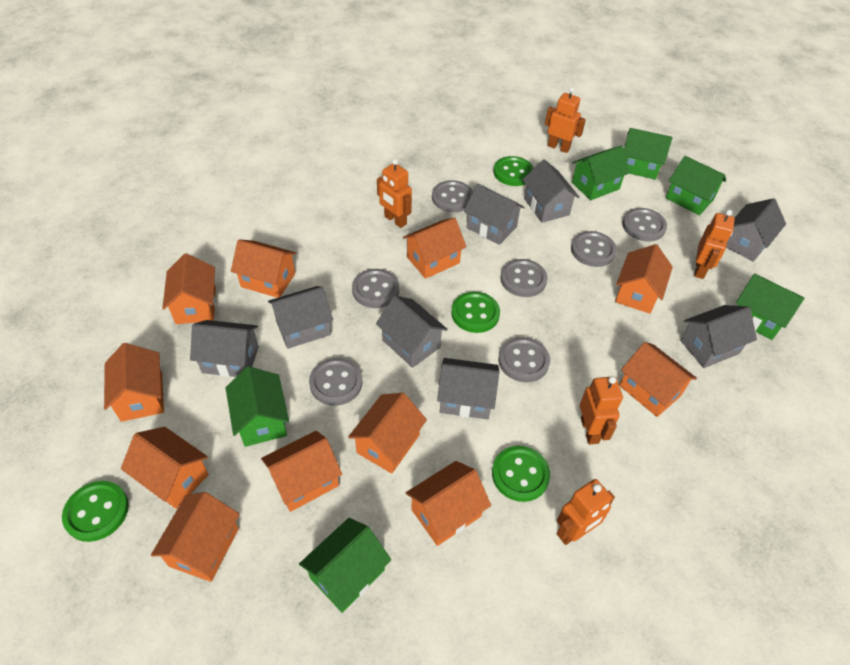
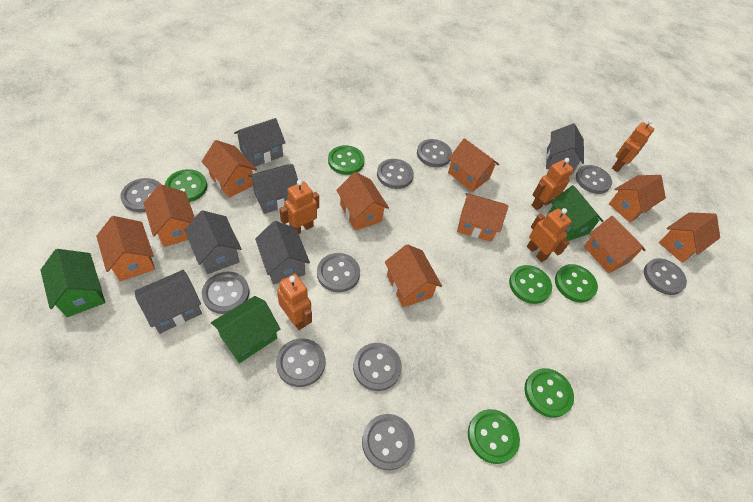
green button: [62,481,129,542] [451,292,500,333] [492,446,550,502] [494,156,534,186] = 4 -> [165,169,207,202] [328,145,365,175] [468,409,520,464] [509,265,552,304] [524,368,574,418] [555,264,598,302] = 6
green house: [225,366,289,447] [299,518,391,613] [572,145,630,200] [624,128,672,180] [666,156,726,215] [736,273,805,340] = 6 -> [40,249,105,317] [211,296,280,363] [548,185,604,241] = 3
grey button: [309,358,362,406] [352,269,399,308] [432,180,473,212] [498,337,550,382] [500,259,548,297] [571,231,617,267] [622,208,667,242] = 7 -> [120,178,161,212] [202,272,249,314] [276,338,325,387] [317,253,360,292] [353,343,402,391] [362,414,415,471] [377,159,414,189] [417,139,452,167] [576,165,612,194] [644,258,687,295] = 10
grey house: [190,320,259,377] [268,286,333,349] [376,296,448,368] [437,358,499,419] [464,184,525,245] [523,159,580,223] [680,305,757,368] [726,198,786,262] = 8 -> [135,270,202,334] [184,210,242,274] [234,118,286,167] [248,164,298,214] [255,221,310,284] [546,123,584,175] = 6
orange house: [104,343,164,422] [121,427,209,509] [151,492,240,582] [162,253,216,324] [231,239,297,298] [261,431,342,512] [348,393,427,474] [403,217,466,279] [406,461,491,546] [615,244,673,314] [619,342,697,417] = 11 -> [96,216,155,282] [143,184,195,247] [201,140,257,198] [336,172,389,231] [385,244,442,307] [448,138,499,192] [457,193,508,242] [584,216,646,273] [609,175,666,222] [659,213,720,263] = 10

